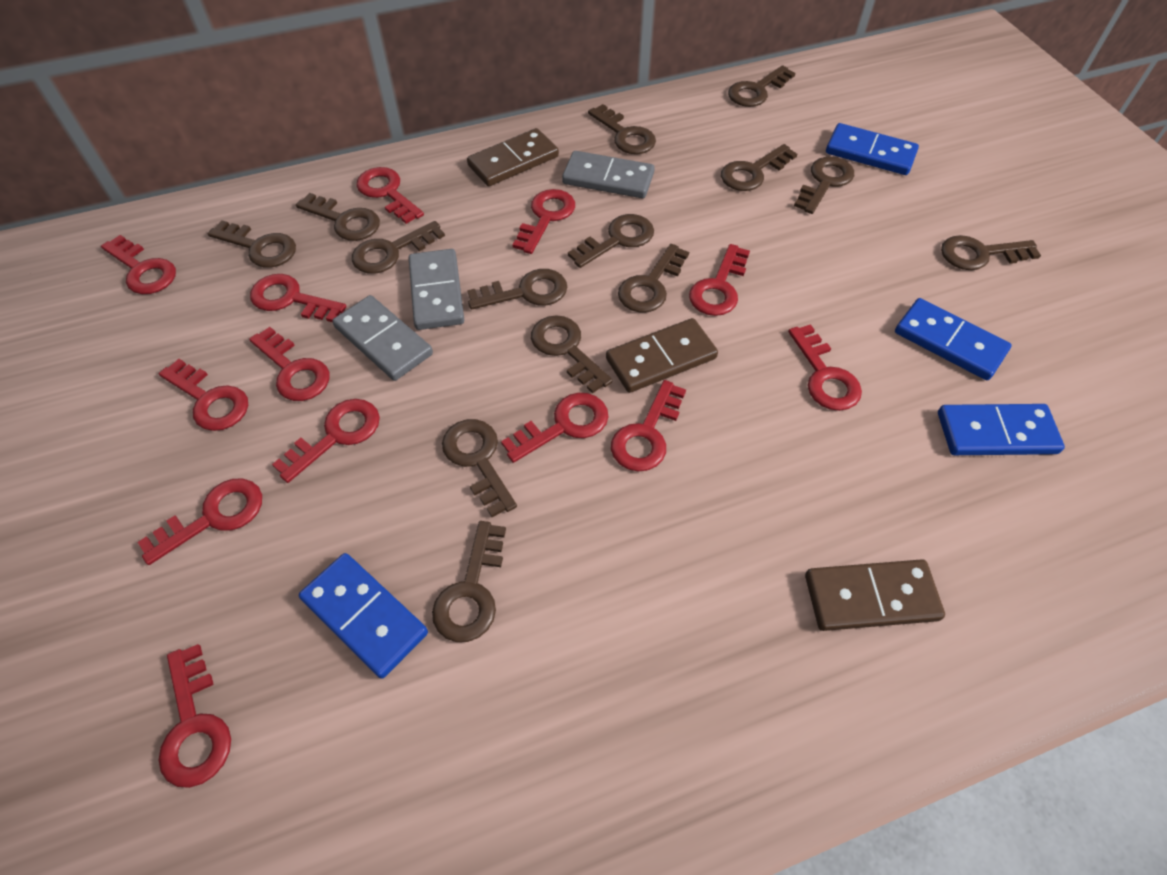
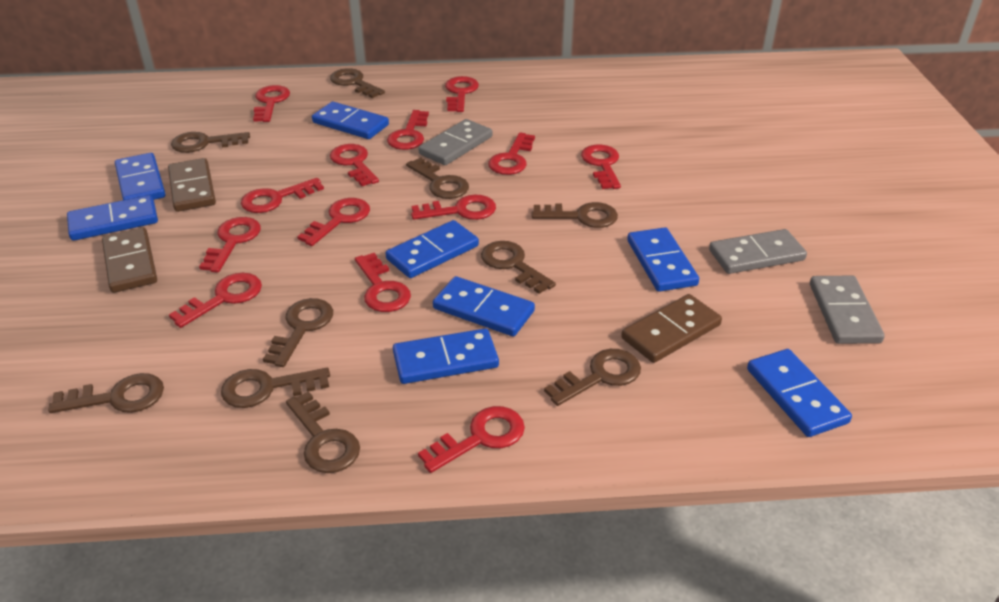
blue domino: [299,553,428,679] [826,123,919,175] [895,298,1012,380] [938,404,1065,455] = 4 -> [67,195,158,241] [115,153,166,200] [312,102,389,139] [385,220,479,278] [393,328,499,384] [433,276,535,336] [627,227,699,292] [747,349,852,437] = 8
brown key: [208,220,296,268] [296,193,380,241] [352,221,445,274] [432,521,506,642] [442,419,517,517] [467,269,567,310] [531,315,613,394] [568,214,654,268] [588,104,656,154] [618,244,689,312] [721,144,797,191] [728,65,795,107] [794,157,854,214] [941,235,1041,270] = 14 -> [48,373,164,413] [171,132,250,153] [221,368,330,408] [263,298,333,367] [286,392,360,473] [330,68,385,98] [406,157,469,199] [481,241,556,294] [531,202,618,228] [544,349,641,406] = 10

